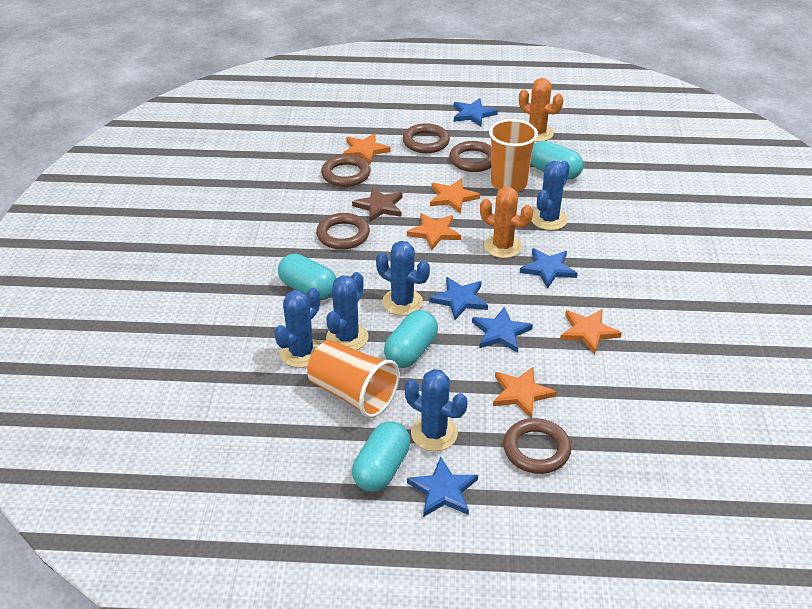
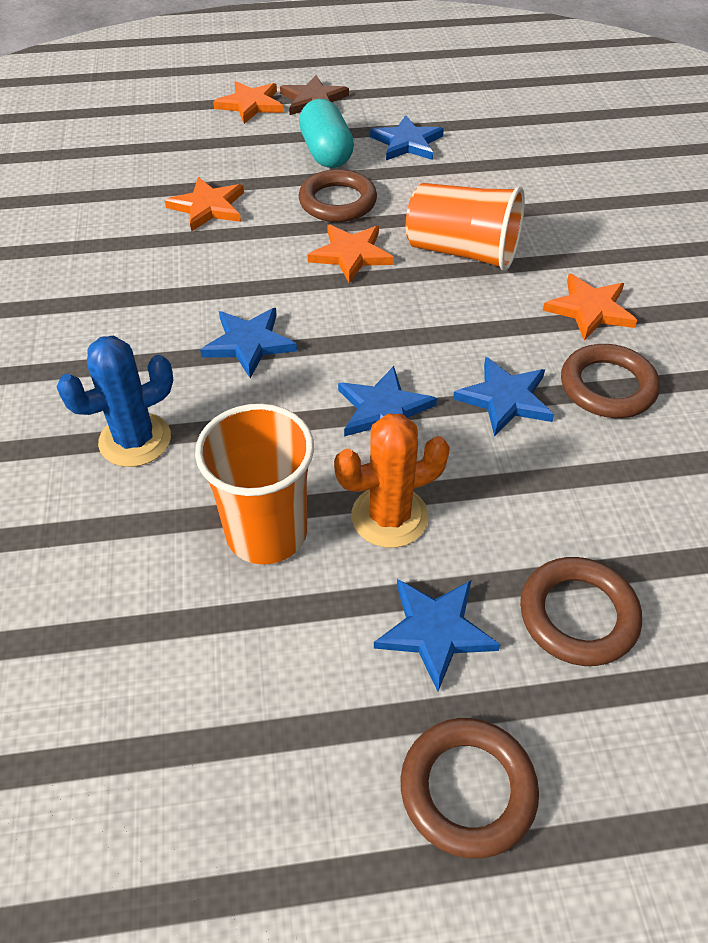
blue cactus: [274,288,320,368] [326,272,369,350] [376,241,430,316] [405,369,468,451] [532,161,570,230] = 5 -> [57,336,173,467] = 1
brown ring: [316,213,370,250] [321,155,371,187] [403,123,450,153] [449,141,492,172] [503,418,571,474] = 5 -> [298,169,377,222] [401,718,539,859] [520,557,642,666] [561,344,660,418] = 4
orange cactus: [480,187,533,258] [519,78,563,142] = 2 -> [334,414,450,548] = 1
orange star: [342,133,391,164] [407,213,461,250] [430,179,480,213] [493,367,557,418] [560,309,622,354] = 5 -> [165,177,244,232] [213,81,284,124] [308,225,394,283] [543,273,637,341] = 4
turquoise capsule: [278,254,336,300] [352,422,410,492] [384,310,438,368] [531,141,583,180] = 4 -> [299,99,354,168] = 1

